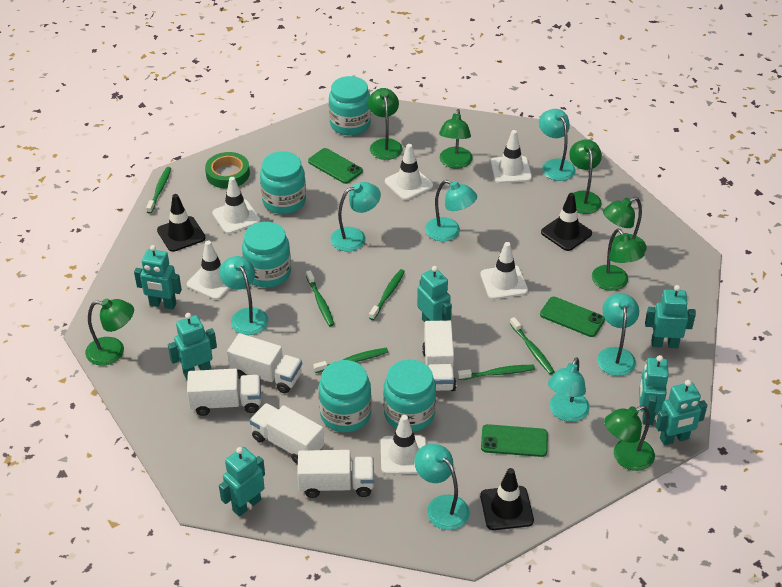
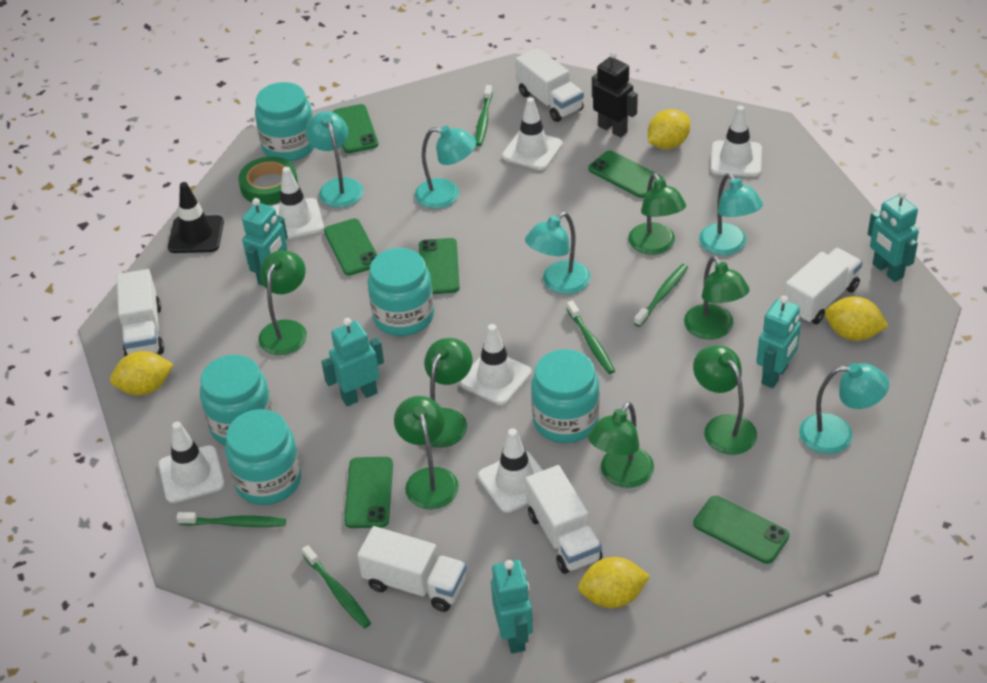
black robot: none = 0 -> [592,51,638,137] = 1
black traffic cone: [157,194,206,252] [480,468,534,530] [541,193,592,251] = 3 -> [168,182,224,253] = 1
green phone: [308,148,363,184] [481,424,548,457] [540,297,605,337] = 3 -> [324,218,377,276] [333,104,378,153] [344,457,393,528] [419,238,460,294] [588,150,663,198] [693,496,789,564] = 6
green toothbrush: [146,167,171,214] [306,270,334,326] [313,348,388,373] [369,269,405,320] [458,365,535,380] [510,317,555,374] = 6 -> [176,512,286,527] [302,545,371,628] [475,85,492,146] [567,301,615,374] [634,264,688,327] = 5
turquoise lamp: [219,256,268,335] [330,182,381,251] [414,444,470,530] [425,180,477,242] [539,109,576,181] [548,357,590,422] [597,293,639,376] = 7 -> [306,111,363,208] [415,126,476,209] [525,212,590,294] [699,173,763,255] [799,363,889,454] = 5
turquoise robot: [134,245,182,309] [168,313,217,379] [219,447,265,517] [417,266,452,322] [639,355,669,425] [645,285,696,349] [656,380,707,446] = 7 -> [242,198,288,286] [321,318,384,406] [491,560,533,654] [756,296,801,388] [868,191,919,282] = 5
yellow lemon: none = 0 -> [110,351,174,396] [578,557,650,608] [648,109,690,149] [825,296,889,341] = 4

